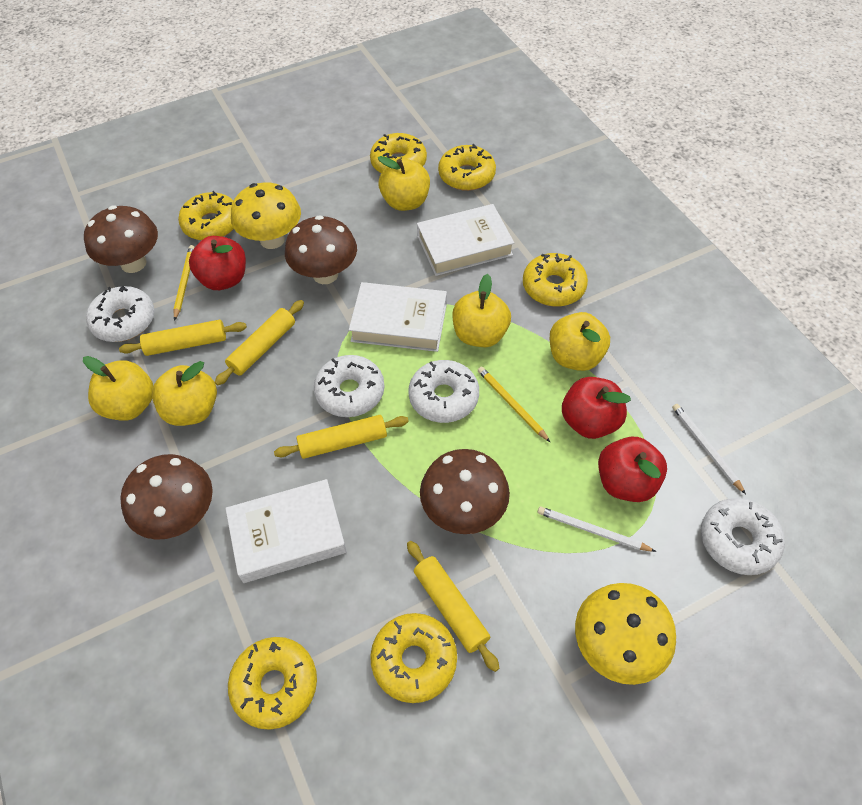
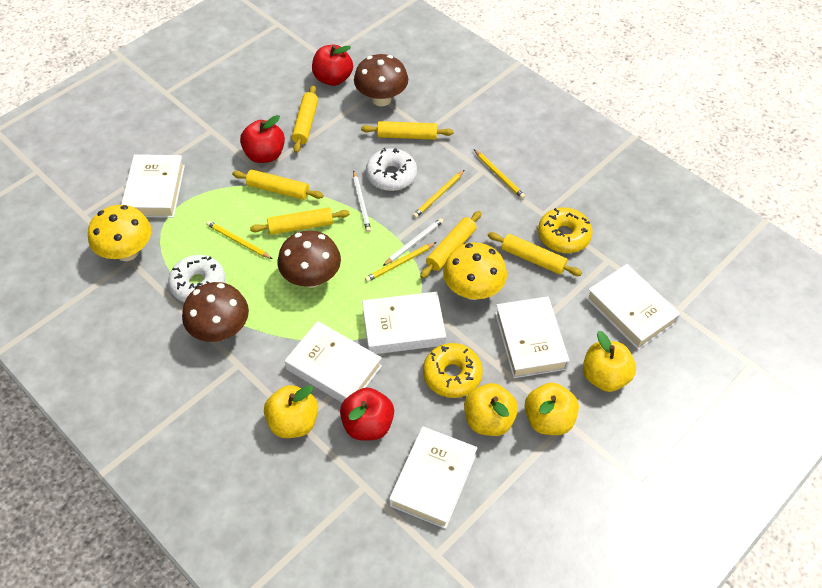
brown mushroom: [84,206,158,273] [121,454,213,540] [285,215,357,284] [420,449,510,534] = 4 -> [182,282,249,342] [277,231,341,288] [354,54,408,106] = 3
white book: [225,479,347,583] [349,282,447,352] [417,204,514,276] = 3 -> [121,154,185,218] [285,321,382,403] [362,292,446,354] [389,426,478,529] [495,296,570,378] [586,264,680,350] = 6
white donut: [86,286,155,342] [314,355,385,417] [409,360,479,423] [701,498,785,575] = 4 -> [168,255,225,302] [366,148,417,191] = 2
yellow apple: [83,356,153,421] [152,361,217,426] [378,156,430,211] [452,274,511,347] [550,312,610,371] = 5 -> [264,385,318,438] [464,383,518,436] [524,383,579,435] [583,331,636,392] = 4
yellow donut: [178,191,234,240] [228,637,317,730] [370,133,427,173] [370,613,457,703] [438,144,496,191] [523,253,588,307] = 6 -> [423,343,483,398] [538,207,593,253] = 2
yellow pencil: [173,245,195,321] [478,367,550,442] = 2 -> [206,221,273,259] [365,242,436,282] [413,170,465,218] [474,150,525,199] = 4
yellow rolling pin: [119,320,247,356] [215,300,304,385] [274,415,409,459] [407,541,500,672] = 4 -> [232,169,324,200] [250,207,350,235] [292,85,318,153] [361,121,454,140] [420,211,481,278] [488,232,582,276] = 6

